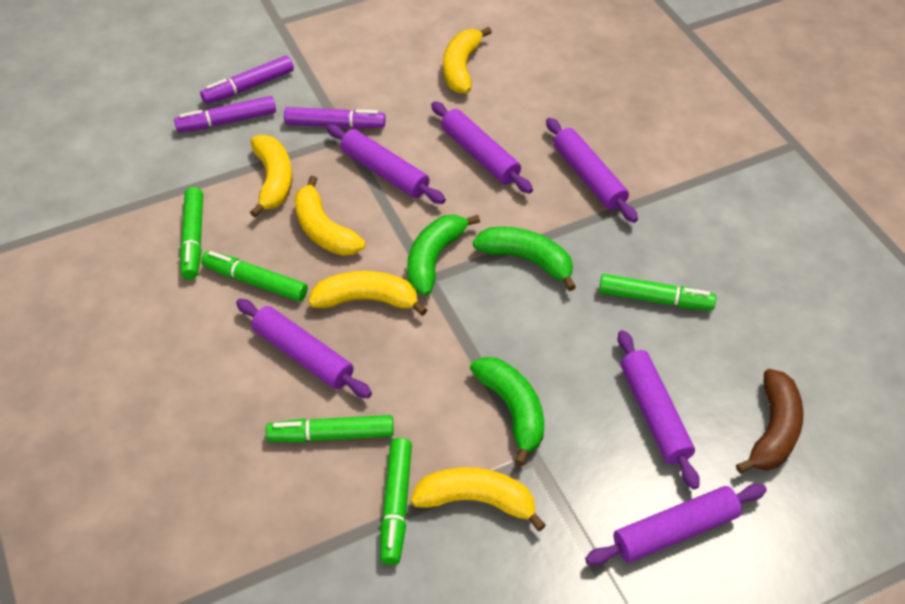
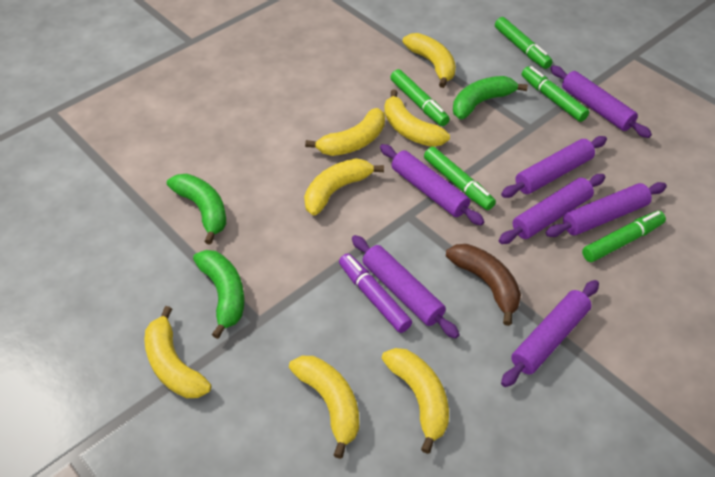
purple marker: [174,96,276,132] [200,56,294,104] [284,107,385,129] = 3 -> [339,253,412,333] = 1
purple rolling pin: [236,299,372,398] [326,124,446,204] [431,101,533,194] [546,118,638,223] [585,484,767,566] [618,330,700,489] = 6 -> [352,235,460,339] [380,144,484,225] [499,174,605,244] [501,136,607,198] [501,280,599,387] [546,182,667,237] [550,66,652,138] = 7
yellow banana: [250,135,292,218] [294,176,366,256] [309,271,427,316] [411,467,546,531] [443,27,492,94] = 5 -> [144,306,211,398] [289,356,359,459] [304,158,384,215] [305,108,385,156] [381,348,449,454] [384,90,450,147] [402,33,456,88] = 7

